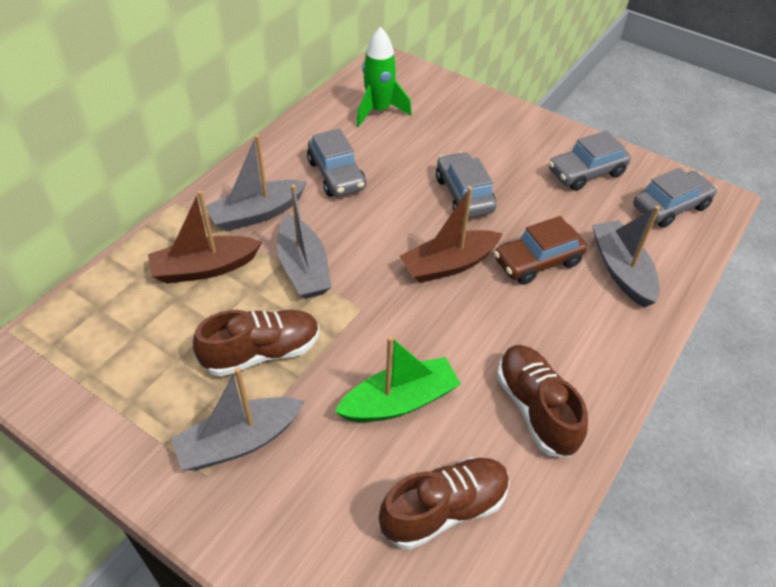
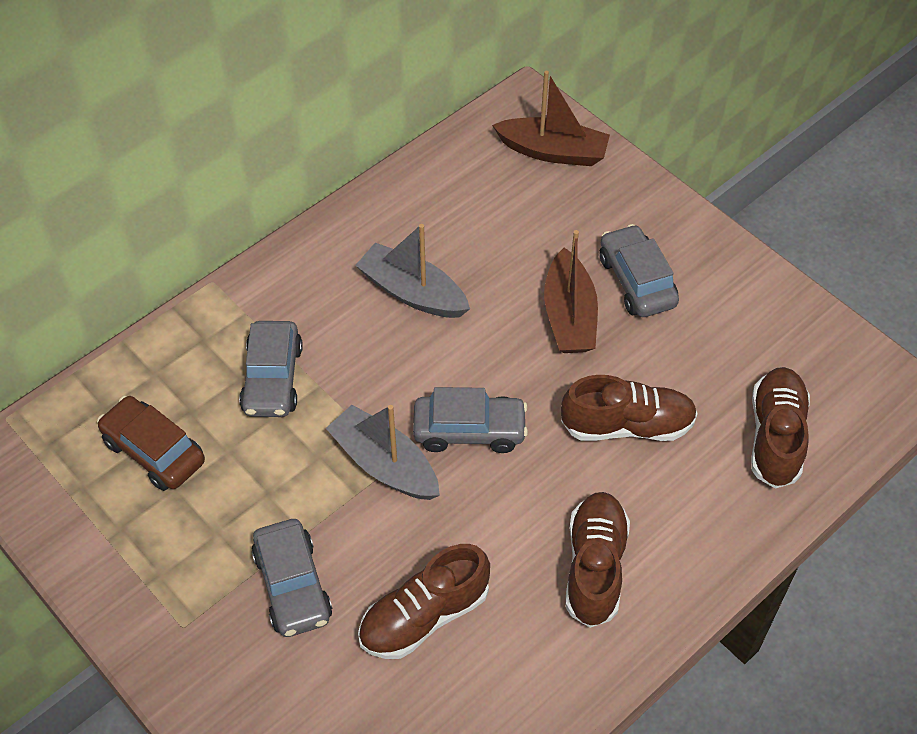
brown shoe: [193,310,320,376] [379,457,510,549] [497,345,588,458] = 3 -> [358,544,490,659] [561,375,698,441] [566,492,630,628] [751,367,810,489] = 4
green boat: [335,336,461,422] = 1 -> none = 0
green rocket: [356,27,412,127] = 1 -> none = 0
grey boat: [171,367,305,470] [206,135,307,231] [277,184,331,299] [592,206,660,307] = 4 -> [326,405,440,500] [355,224,470,318] = 2

